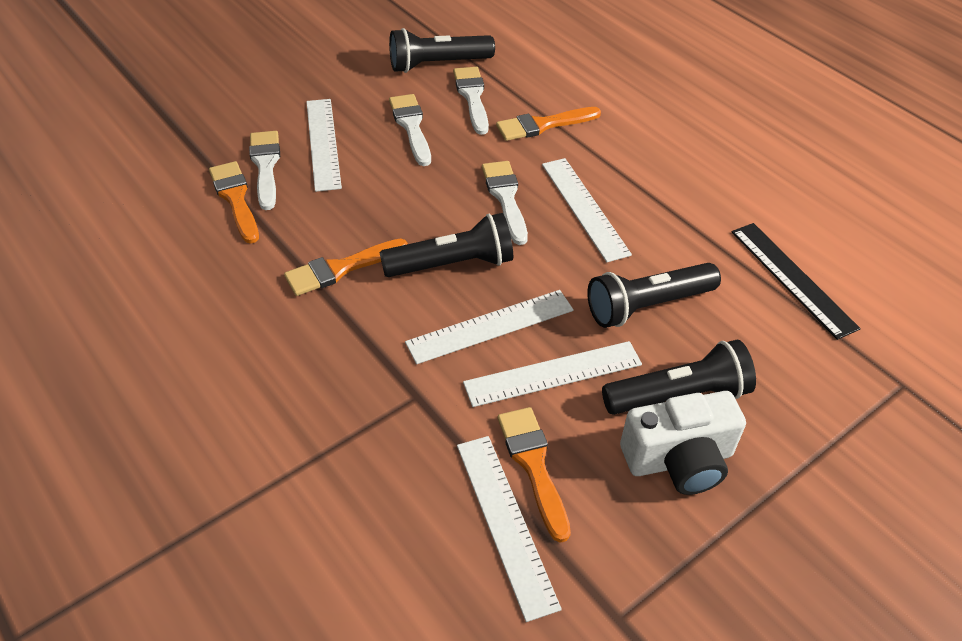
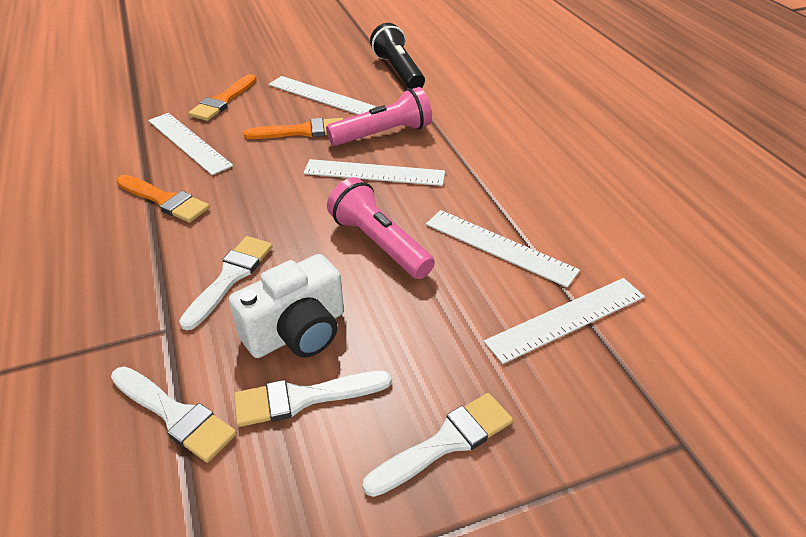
black flashlight: [379,213,513,277] [389,28,495,73] [587,263,721,328] [602,340,756,415] = 4 -> [370,23,425,89] = 1
black ruler: [732,223,861,340] = 1 -> none = 0
orange brush: [209,161,259,244] [284,239,408,296] [496,107,601,141] [498,407,571,543] = 4 -> [116,175,210,223] [188,74,257,121] [244,118,343,139] = 3
pink flashlight: none = 0 -> [326,87,432,146] [327,177,435,279] = 2

